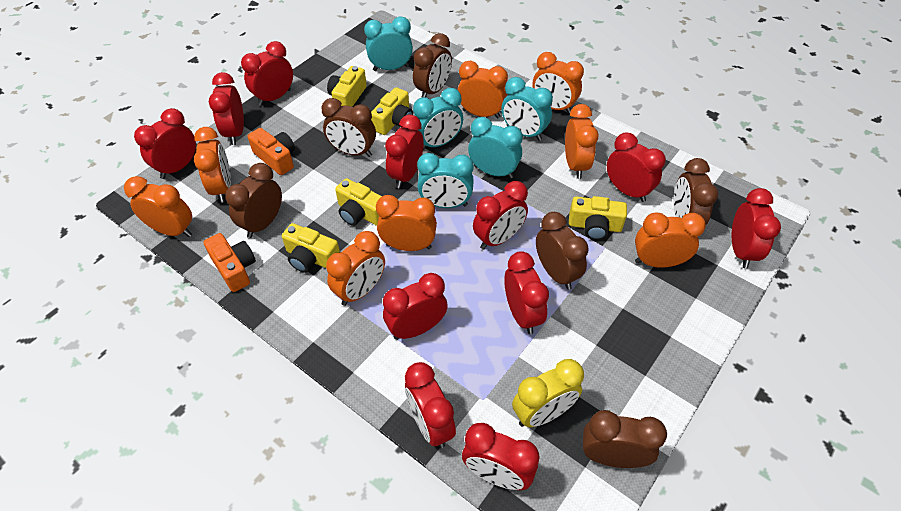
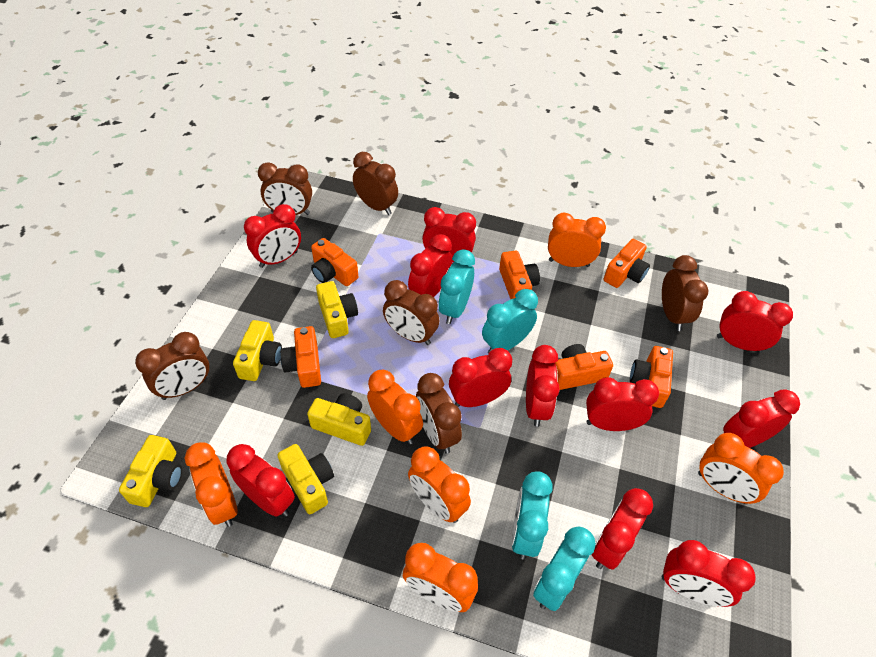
orange camera: [204,233,256,292] [248,128,295,175] = 2 -> [280,326,321,388] [311,238,359,286] [499,250,540,299] [555,344,613,390] [604,239,650,288] [630,346,673,408] = 6
orange clock: [124,176,192,237] [194,127,231,203] [326,231,385,306] [376,195,437,251] [458,61,508,118] [532,52,584,114] [565,104,599,179] [635,213,706,268] = 8 -> [185,442,238,527] [367,370,423,444] [403,543,478,612] [408,446,471,523] [548,213,606,267] [698,433,784,504] = 6
turquoise clock: [364,16,413,71] [413,88,463,150] [417,153,474,208] [468,117,523,179] [501,77,553,141] = 5 -> [438,249,475,324] [482,289,538,354] [511,471,553,560] [533,526,596,611] = 4
yellow clock: [512,359,584,427] = 1 -> none = 0

